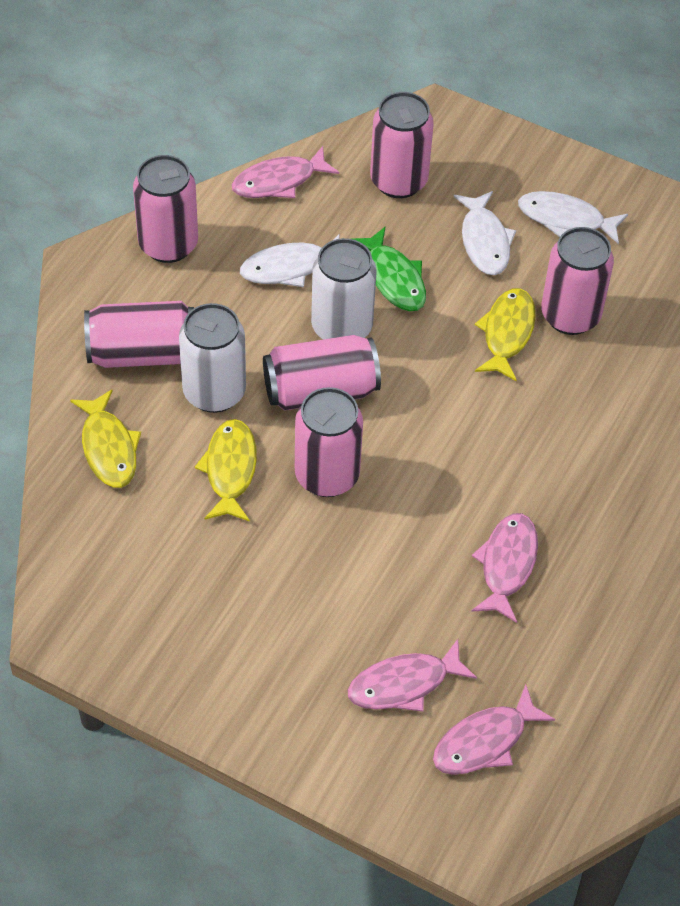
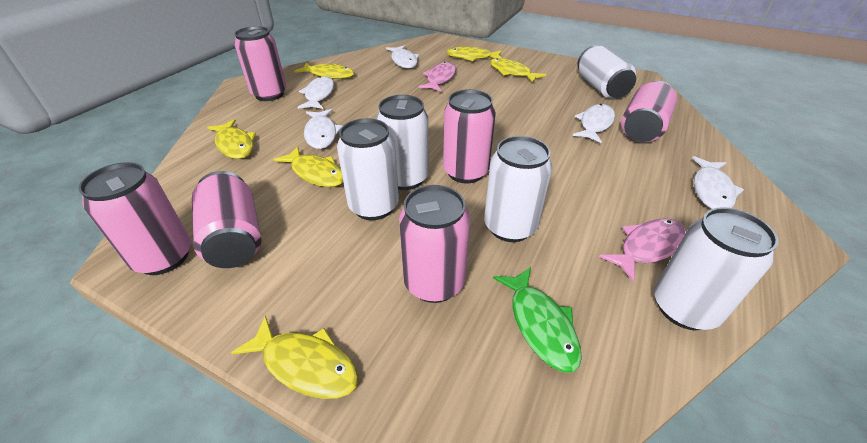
pink fish: [232,146,339,198] [348,639,477,712] [433,684,555,775] [471,513,538,623] = 4 -> [419,62,456,92] [599,218,686,282] = 2
white can: [179,303,246,413] [311,238,376,339] = 2 -> [337,118,399,220] [376,95,429,190] [484,136,552,242] [577,45,636,99] [654,207,778,330] = 5
white fish: [240,234,340,287] [454,191,516,275] [518,191,628,244] = 3 -> [298,76,334,109] [304,109,342,149] [386,45,419,68] [573,104,615,143] [692,156,744,209] = 5
yellow fish: [70,390,141,488] [195,419,257,522] [475,288,536,381] = 3 -> [207,119,256,159] [231,315,359,399] [273,146,343,187] [294,63,354,79] [446,47,502,61] [490,58,546,83] = 6

